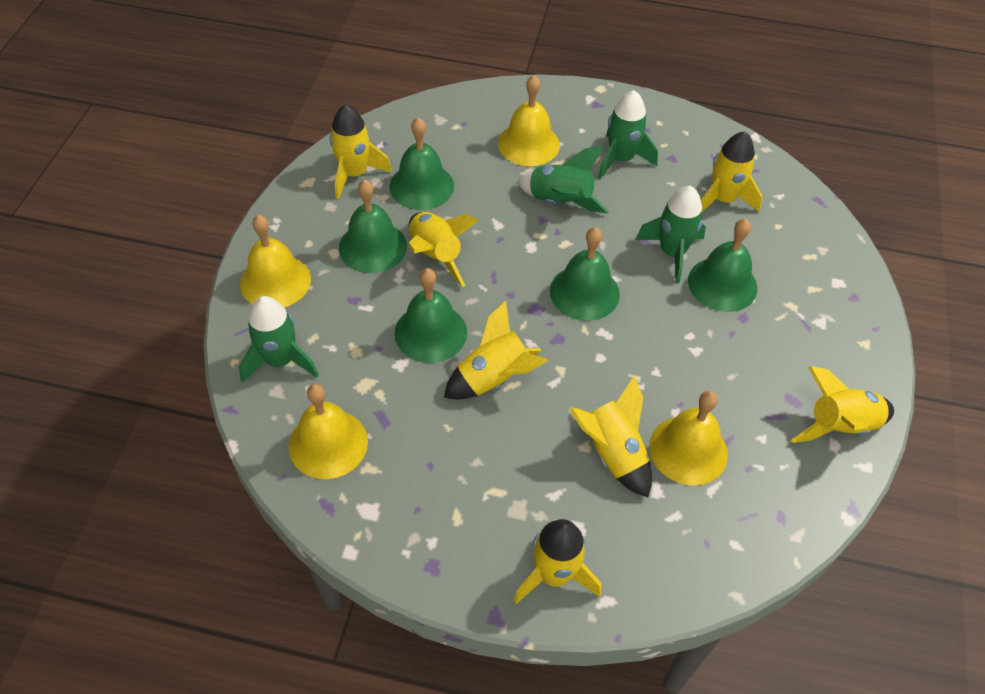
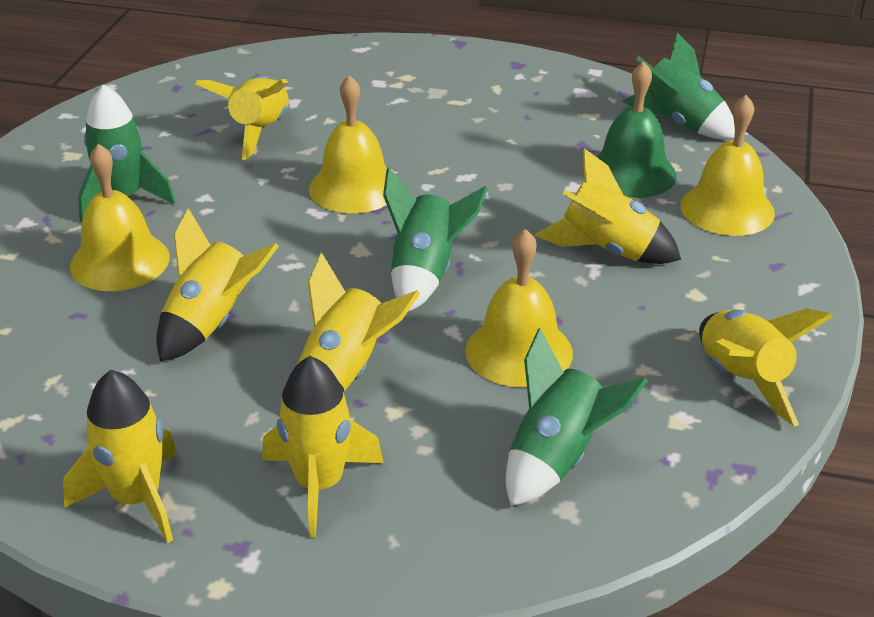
green bell: [339,179,407,273] [390,117,454,210] [395,268,467,363] [550,227,620,321] [688,219,757,312] = 5 -> [596,61,677,198] = 1

